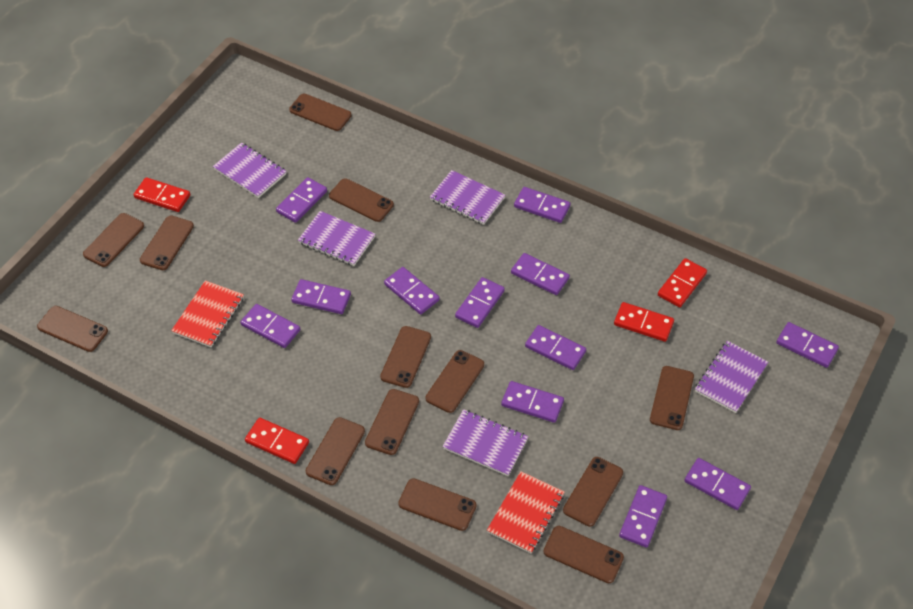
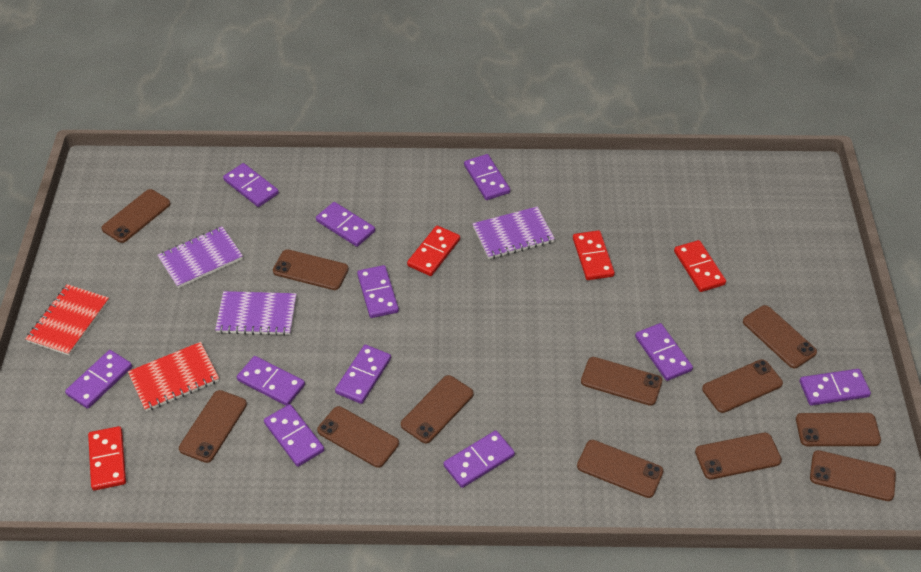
brown phone: [37,306,108,352] [83,213,144,267] [140,216,194,270] [289,94,351,131] [306,417,365,485] [329,178,394,222] [365,389,419,455] [380,326,431,388] [398,478,477,531] [426,350,484,413] [543,526,624,583] [563,457,623,527] [650,366,694,430] = 13 -> [101,189,171,243] [179,390,247,463] [273,249,349,290] [317,406,399,468] [401,375,474,443] [577,440,663,498] [581,357,662,406] [695,433,782,479] [702,359,783,413] [743,305,817,368] [796,413,881,446] [810,450,896,501] = 12
purple domino: [241,304,300,348] [276,177,327,223] [291,279,351,314] [384,267,439,315] [455,277,505,328] [501,381,564,423] [511,253,570,295] [514,187,571,223] [525,325,586,370] [619,485,667,548] [684,458,751,510] [776,322,839,368] = 12 -> [65,350,132,409] [223,163,279,207] [237,356,305,406] [264,404,324,467] [316,202,375,247] [335,345,391,404] [357,265,399,318] [443,430,515,488] [464,154,510,200] [635,323,693,381] [799,369,871,406] = 11
purple notebook: [213,142,287,198] [298,211,375,266] [430,170,505,225] [442,409,528,476] [695,341,768,413] = 5 -> [157,226,243,288] [215,291,296,336] [472,206,555,259] = 3

